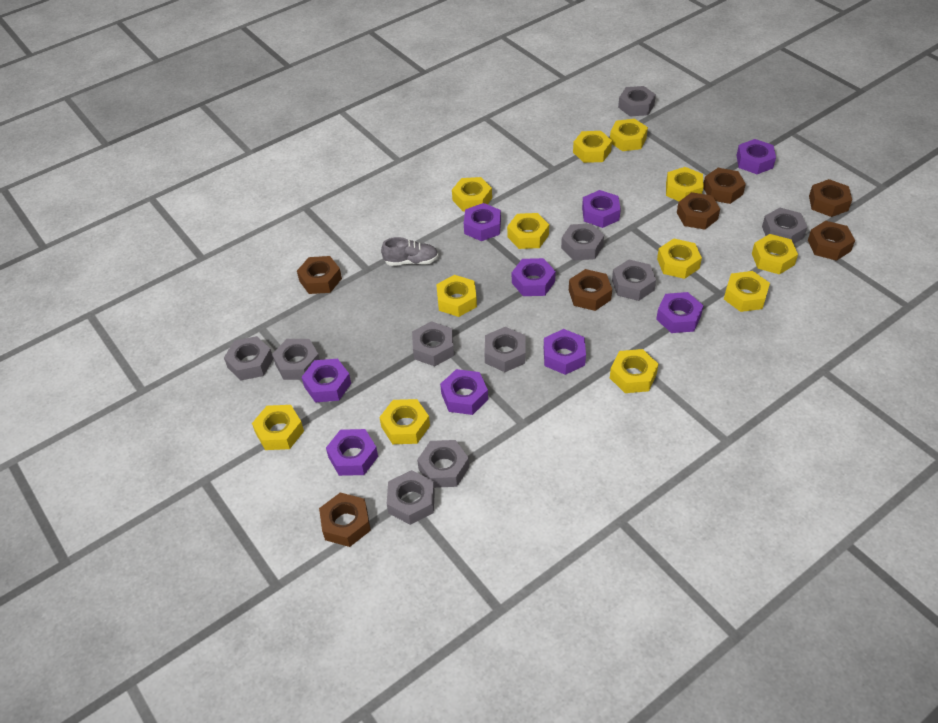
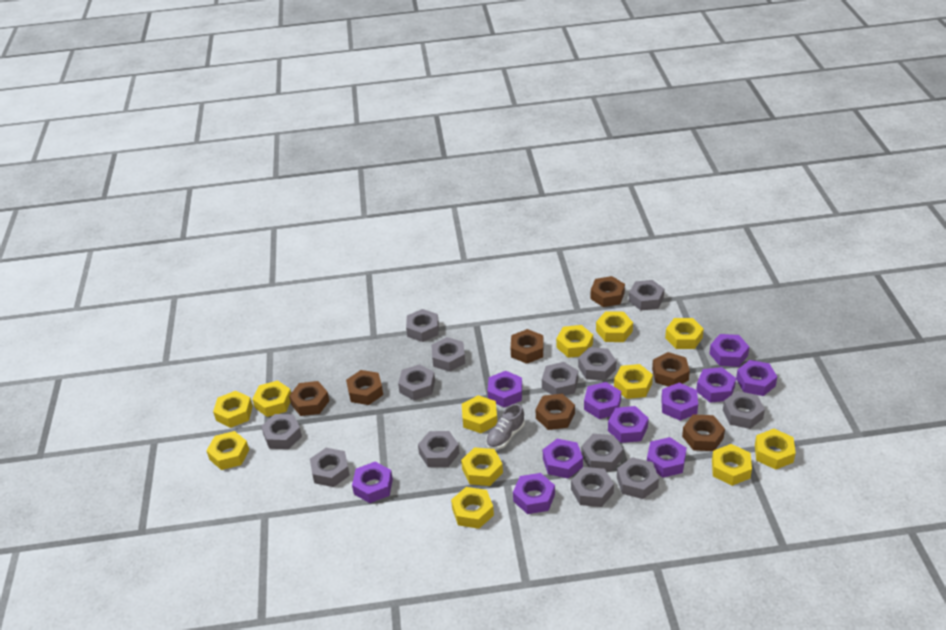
grey nut: [224,336,273,381] [272,339,320,380] [387,470,435,525] [412,321,454,366] [417,440,469,488] [484,327,525,372] [561,223,604,260] [612,259,656,301] [618,86,656,116] [762,208,807,244] = 10 -> [261,414,302,449] [310,448,350,487] [398,364,435,400] [406,309,439,342] [418,431,460,467] [431,337,465,372] [542,362,578,396] [571,467,614,507] [578,347,616,381] [581,434,623,472] [617,457,659,499] [629,280,664,311] [723,391,765,429] = 13
purple nut: [302,359,351,402] [326,429,378,476] [440,369,488,415] [464,203,501,241] [512,258,556,296] [544,329,586,375] [582,190,621,228] [656,292,704,333] [736,139,776,174] = 9 -> [352,462,393,503] [488,371,522,408] [513,473,555,514] [543,439,583,479] [584,382,621,419] [608,406,649,443] [647,437,687,478] [661,383,698,421] [696,367,736,403] [709,334,749,367] [736,360,777,396] = 11

